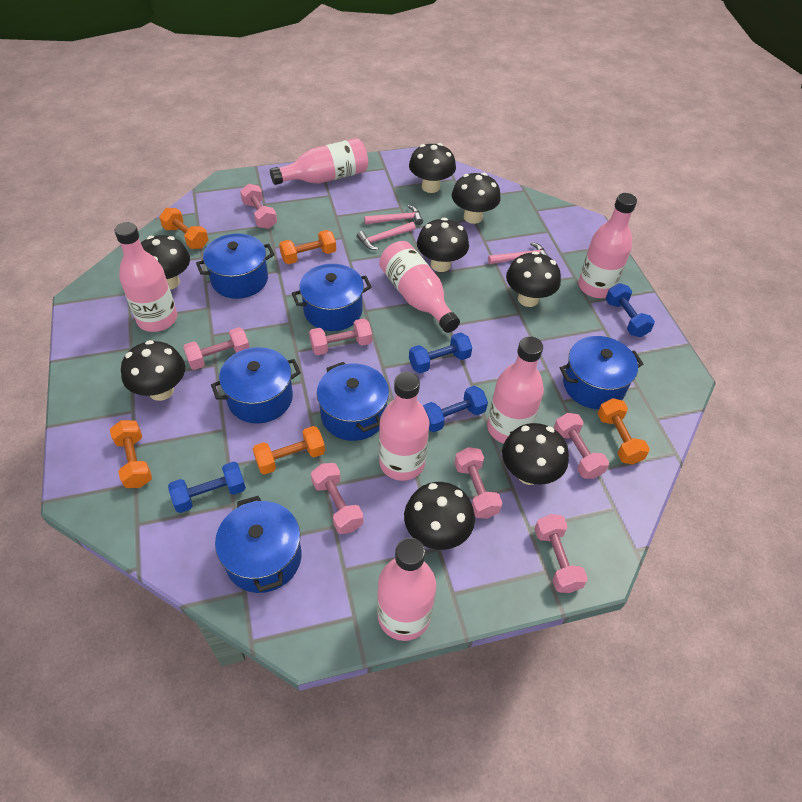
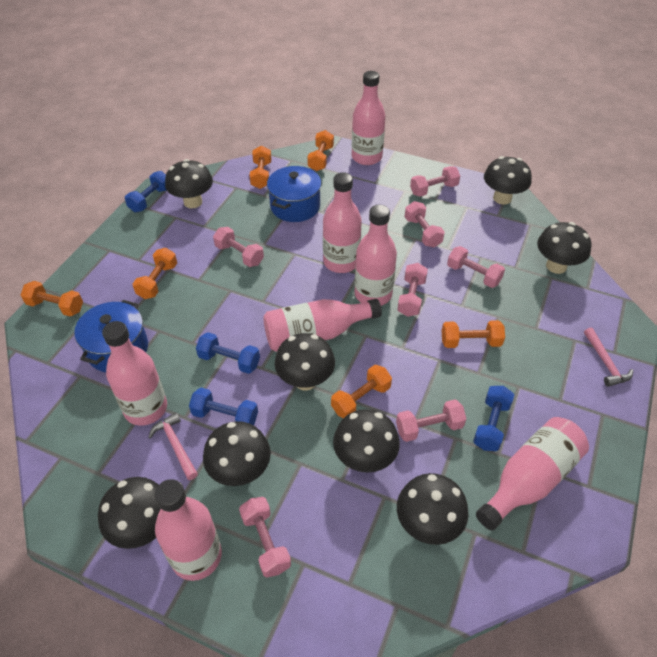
blue pot: [196,234,275,299] [211,347,301,424] [215,496,302,593] [292,264,372,331] [317,362,389,441] [560,336,643,409] = 6 -> [74,300,148,372] [267,166,321,222] = 2
orange dumbbell: [110,420,152,488] [159,208,208,249] [253,426,325,475] [279,230,336,264] [598,398,650,464] = 5 -> [21,281,83,316] [133,248,177,299] [250,146,271,189] [307,130,334,171] [331,365,392,418] [442,320,505,348] = 6
pink hammer: [357,222,415,250] [364,205,423,225] [488,242,549,264] = 3 -> [148,412,198,480] [584,328,633,387] = 2

